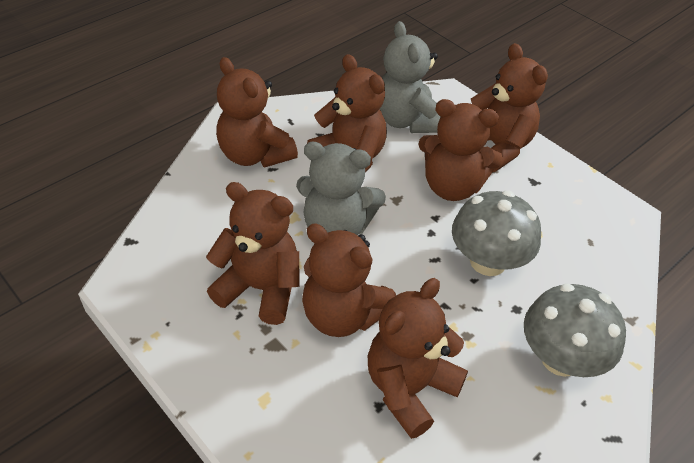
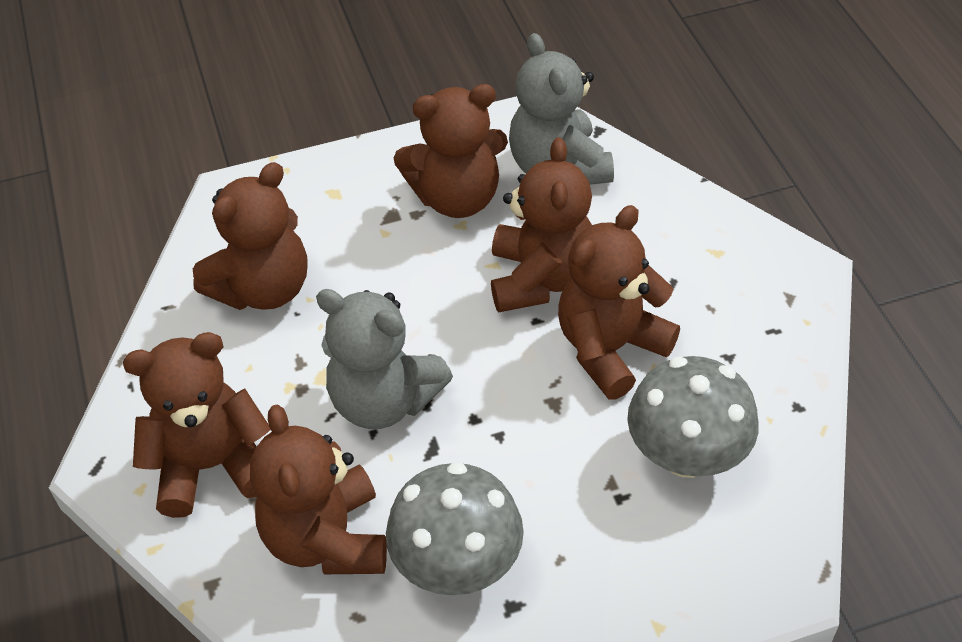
brown teddy bear: [206,182,300,325] [216,57,298,167] [302,224,396,337] [307,54,387,172] [368,278,468,439] [418,99,503,201] [471,43,548,172] = 7 -> [123,332,271,518] [193,162,307,310] [250,405,387,574] [394,84,508,218] [491,137,592,312] [558,205,680,400] = 6

